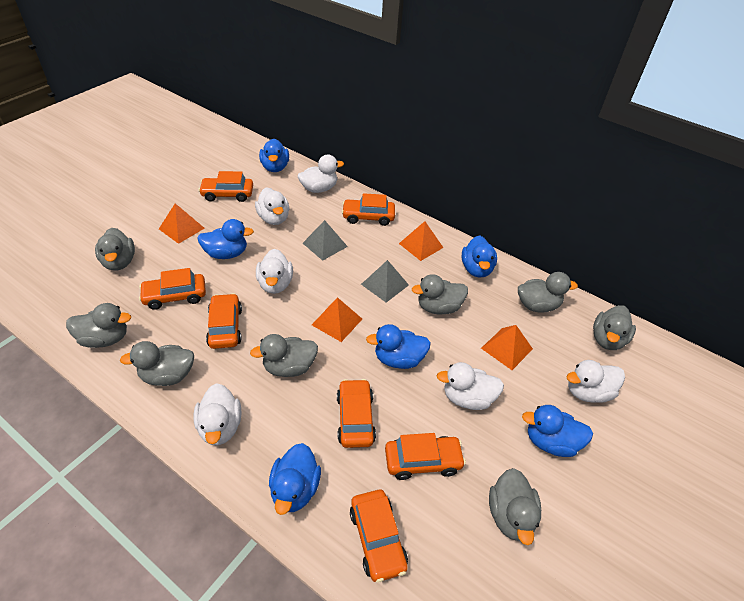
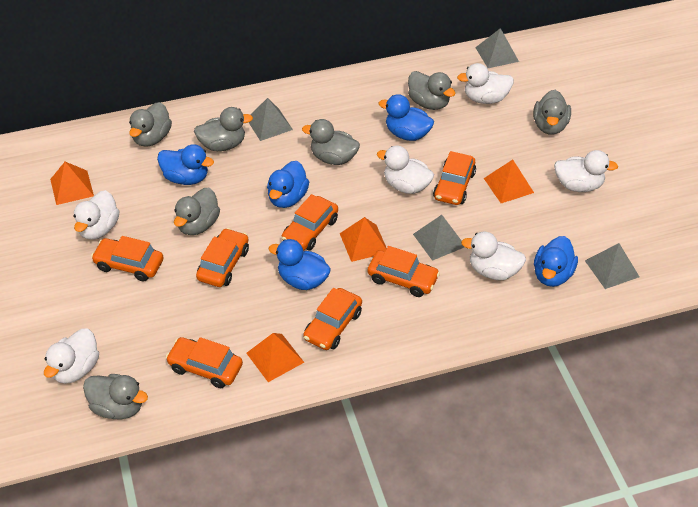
blue duck: [197,219,254,259] [259,139,289,172] [269,443,321,515] [366,324,431,369] [462,235,497,278] [522,405,593,457] = 6 -> [157,144,214,185] [267,161,309,208] [269,239,331,290] [379,94,434,141] [534,236,578,287] = 5
grey duck: [66,303,131,348] [95,228,135,271] [120,341,194,386] [250,334,318,377] [412,274,468,314] [489,468,541,545] [518,272,578,313] [593,305,636,350] = 8 -> [83,374,148,419] [129,102,172,147] [174,188,220,235] [194,107,253,151] [302,119,360,165] [408,71,456,110] [533,90,571,135] = 7
grey pyramid: [303,220,348,261] [361,260,409,303] = 2 -> [248,98,293,141] [413,215,464,261] [475,28,519,68] [585,243,639,289] = 4

